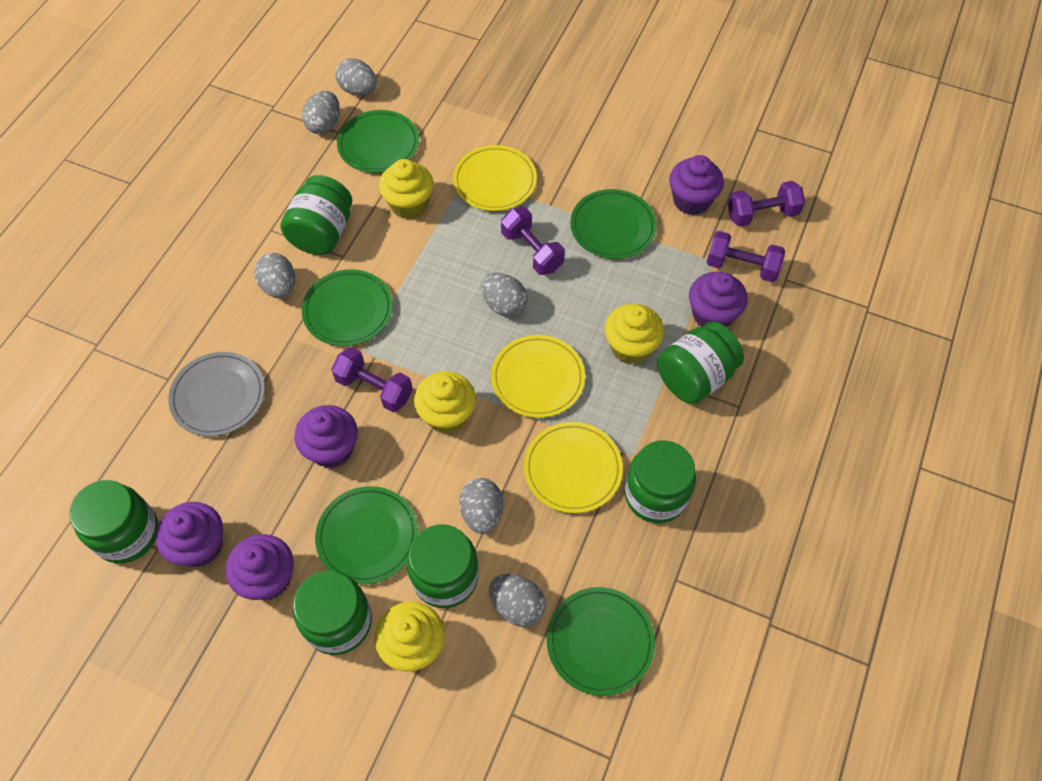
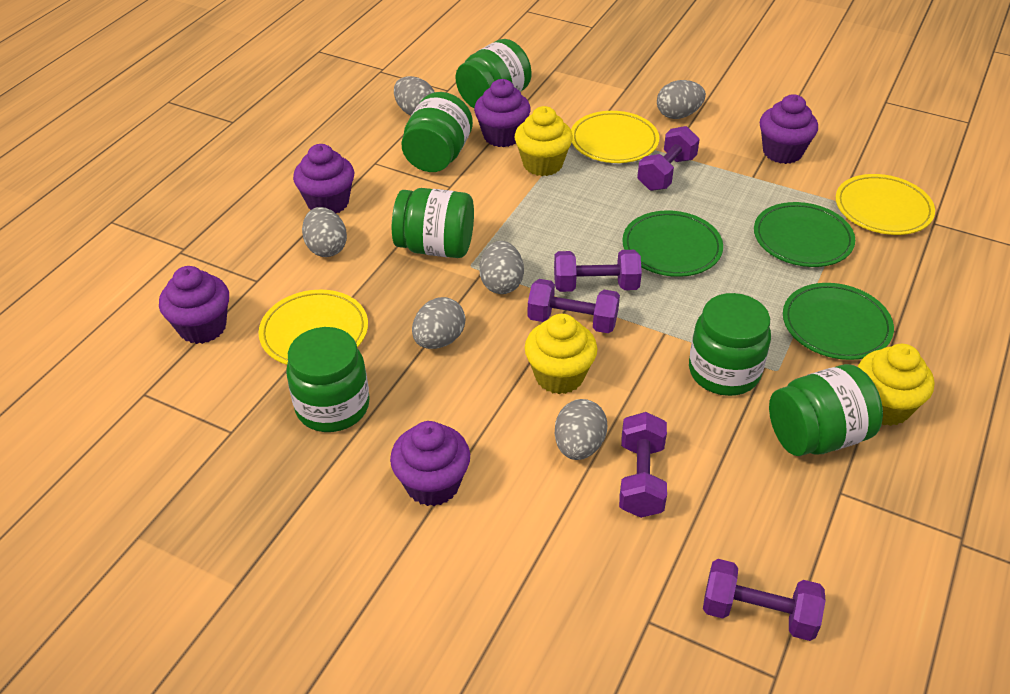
green plate: [302,269,393,346] [315,486,418,584] [337,110,419,173] [547,587,655,696] [570,189,657,259] = 5 -> [622,211,723,277] [754,202,855,267] [783,283,894,360] = 3
grey plate: [168,352,265,436] = 1 -> none = 0
purple dumbbell: [331,347,413,412] [501,207,565,275] [707,231,785,282] [728,181,805,227] = 4 -> [528,279,620,333] [554,250,642,292] [619,412,667,518] [637,126,700,191] [703,559,826,641] = 5
yellow cupcake: [375,602,444,672] [379,159,433,219] [414,371,476,434] [605,304,664,364] = 4 -> [515,106,573,176] [525,314,597,394] [858,344,934,426] = 3

